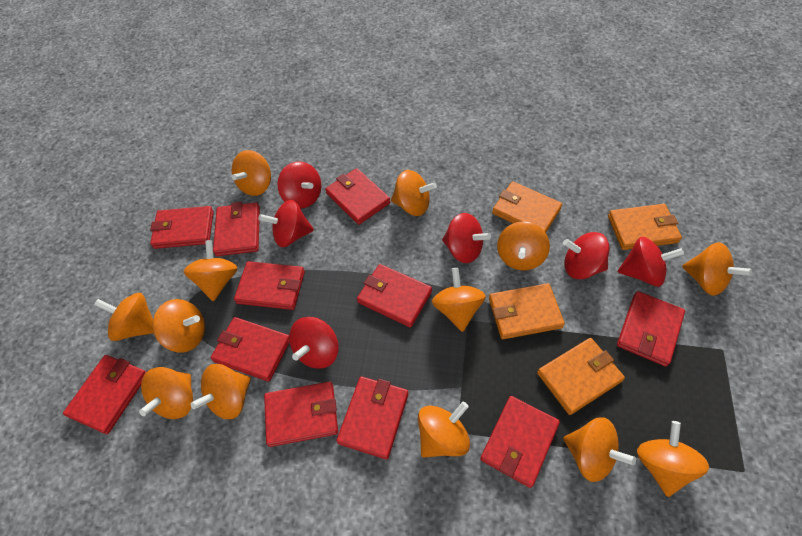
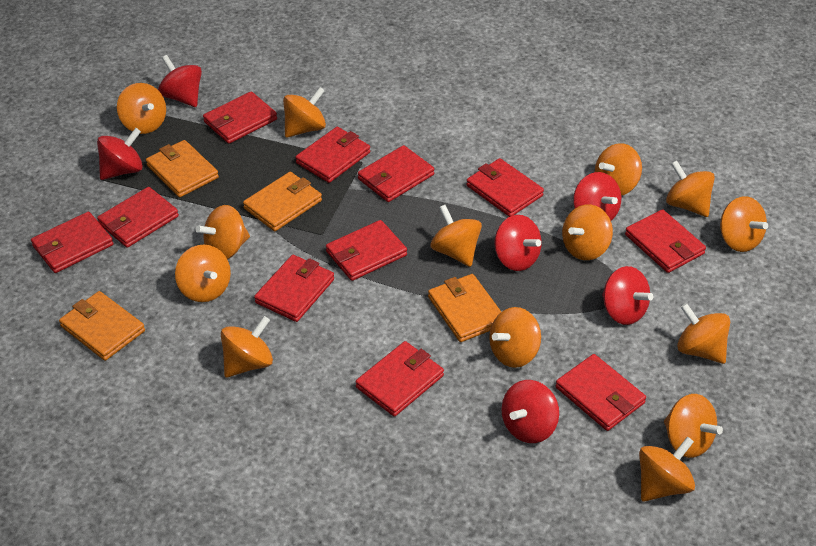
orange spinning top: [94,293,154,341] [139,367,193,419] [153,299,205,353] [183,240,237,301] [190,364,251,419] [232,150,271,196] [391,170,437,216] [418,402,470,458] [432,268,486,332] [497,221,550,271] [563,417,636,482] [637,421,709,497] [682,242,752,296] = 13 -> [117,83,166,134] [175,245,231,302] [196,205,250,259] [221,316,273,378] [283,87,326,138] [430,205,482,267] [489,307,541,368] [562,204,613,260] [595,143,642,196] [639,437,695,502] [664,394,723,458] [666,160,715,217] [677,303,730,364] [720,196,768,252] = 14

